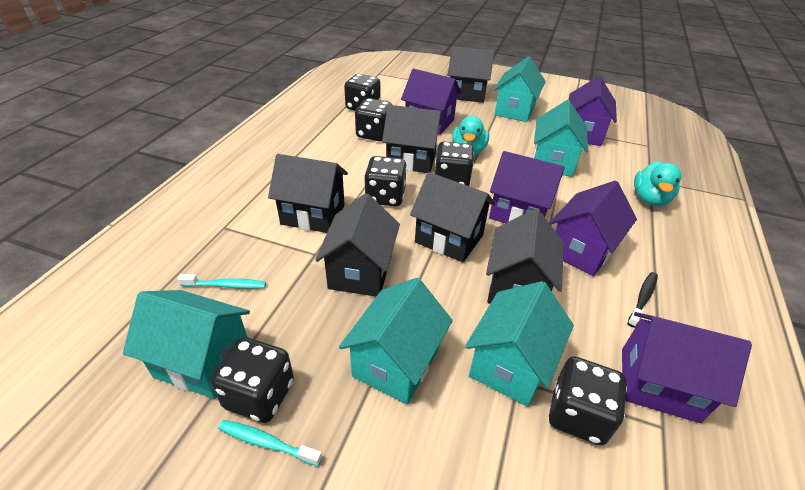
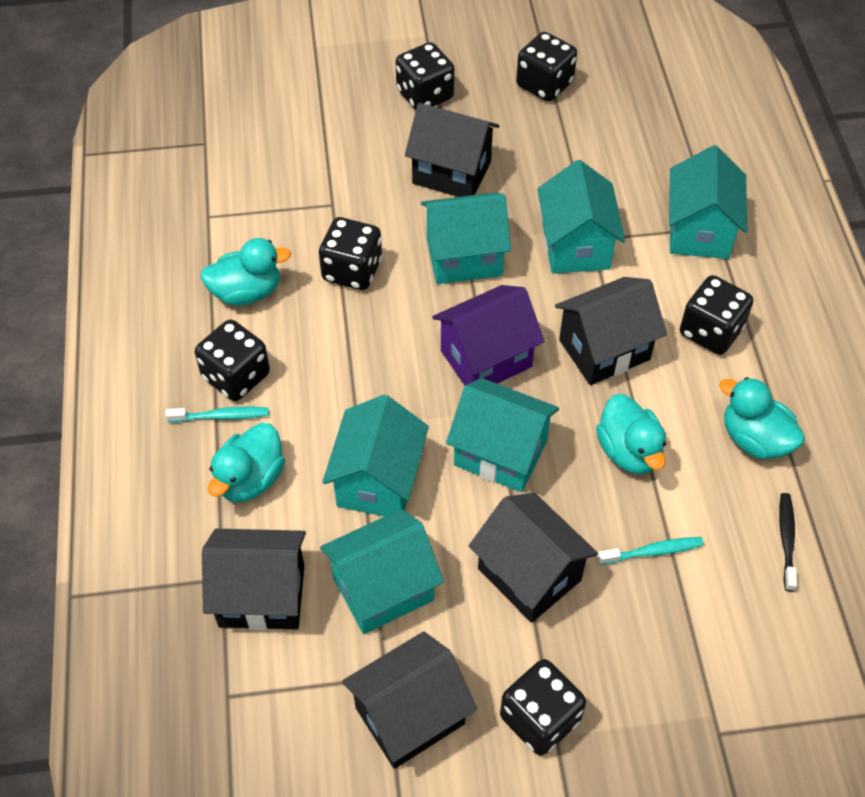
black house: [268,154,348,233] [315,193,400,297] [382,105,442,173] [410,172,495,263] [448,46,494,103] [486,209,564,304] = 6 -> [202,529,306,630] [342,631,477,769] [405,103,500,197] [469,493,598,623] [555,277,667,385] = 5
purple house: [401,69,462,135] [489,151,565,223] [550,181,637,276] [569,76,617,146] [622,312,752,423] = 5 -> [432,285,545,385] = 1
turquoise duck: [452,116,489,156] [634,161,682,206] = 2 -> [200,238,291,306] [208,423,285,502] [596,394,666,475] [719,377,805,460] = 4
turquoise house: [123,290,250,399] [339,278,453,404] [465,281,574,407] [494,56,546,122] [533,100,588,177] = 5 -> [320,509,444,634] [322,395,429,517] [421,192,511,284] [446,378,559,492] [537,160,625,274] [669,145,747,259] = 6

